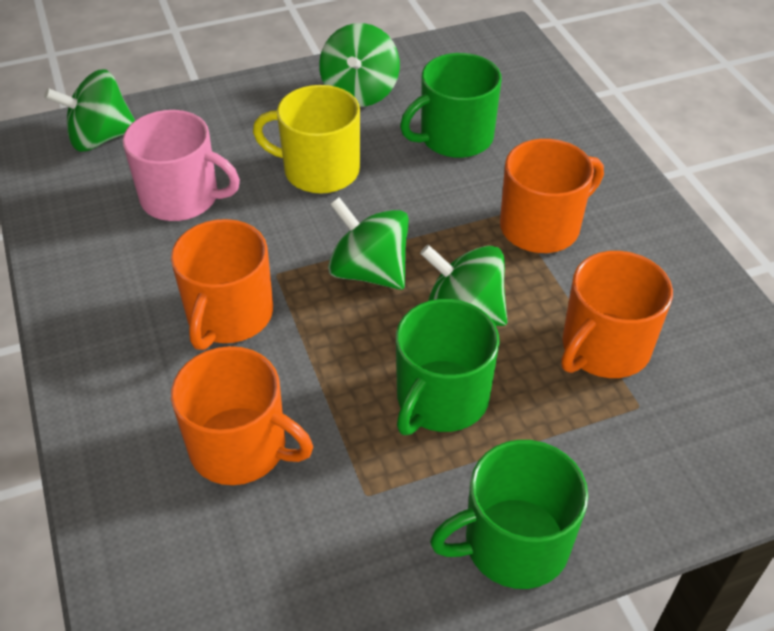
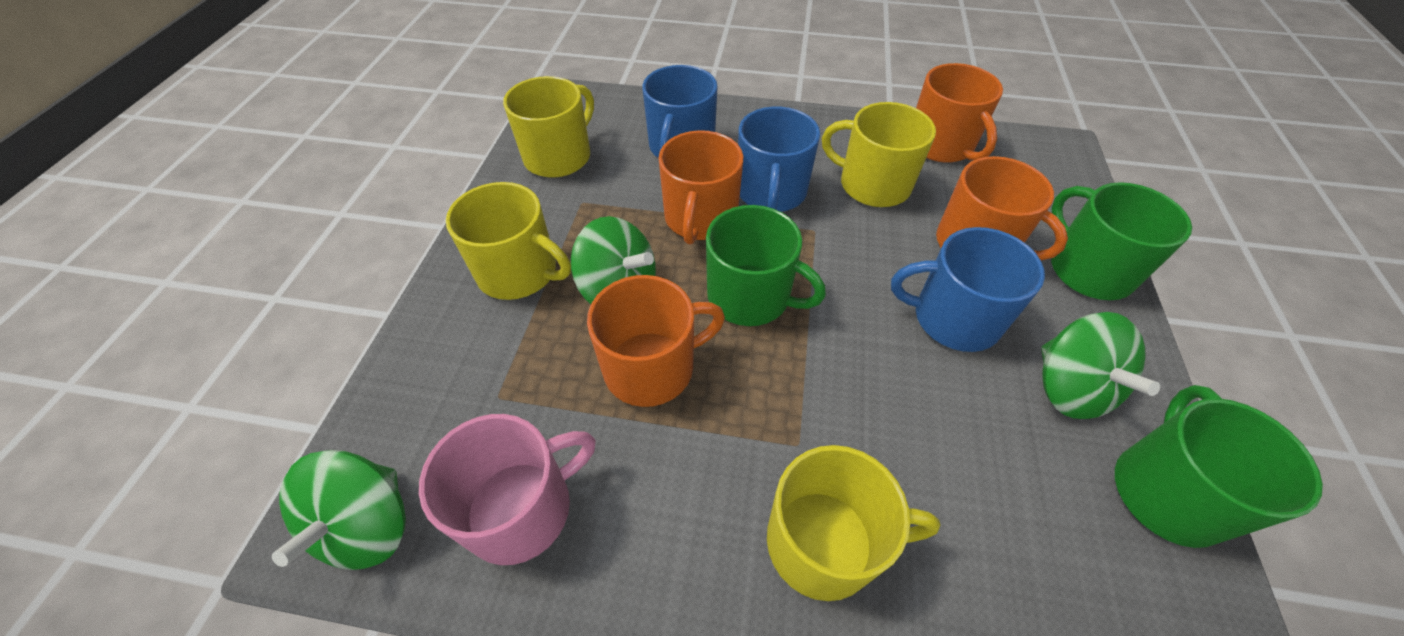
blue mug: none = 0 -> [642,65,718,158] [738,107,820,212] [891,227,1045,352] = 3
green spinning top: [44,69,135,152] [319,23,400,107] [328,197,409,290] [420,245,508,326] = 4 -> [272,450,406,570] [571,216,656,304] [1041,312,1160,419] = 3
yellow mug: [253,85,360,194] = 1 -> [446,182,571,300] [503,76,594,178] [767,445,940,601] [822,102,936,207] = 4

